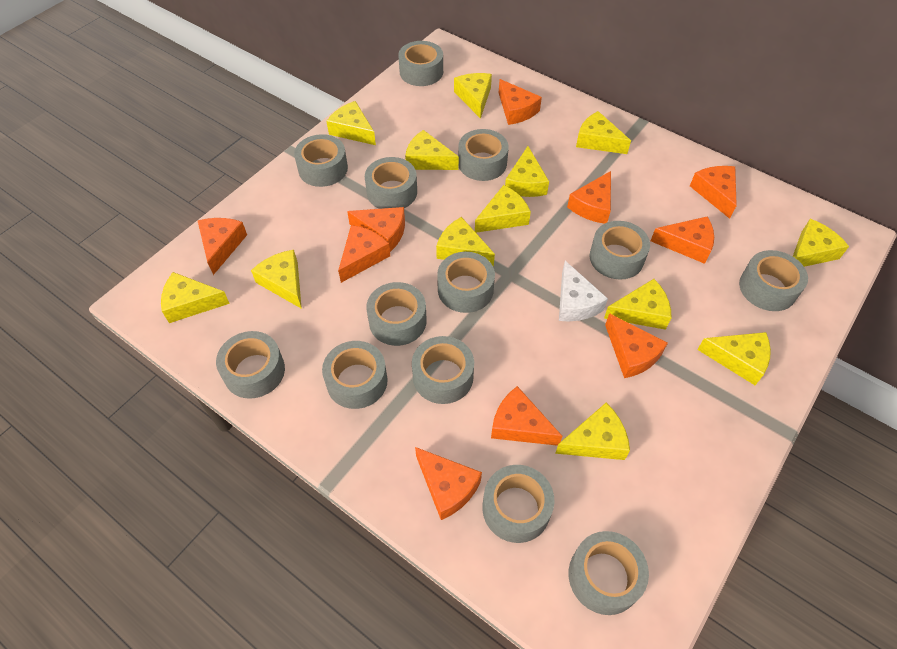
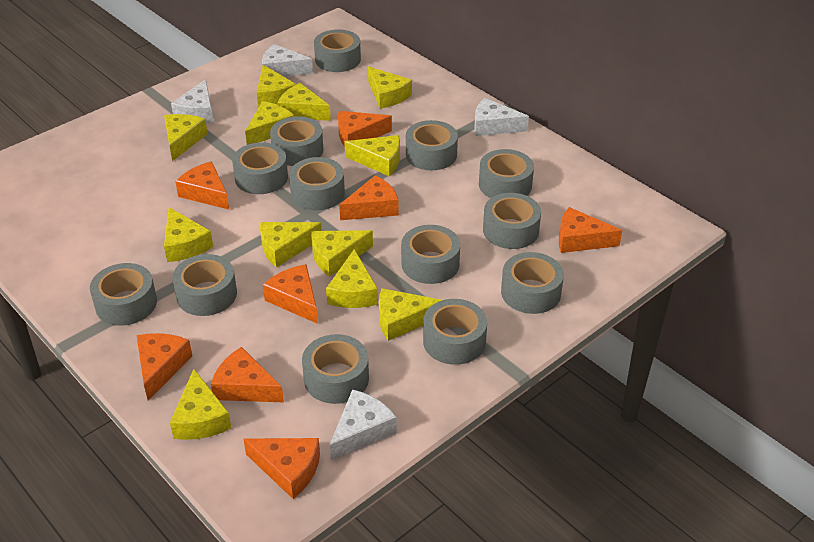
orange cheese: [197,218,247,275] [338,225,390,283] [347,207,405,252] [415,447,482,520] [491,386,562,446] [499,79,542,125] [567,171,611,224] [605,313,668,378] [651,216,714,264] [690,166,737,219] = 10 -> [136,333,192,400] [175,161,229,210] [211,347,284,402] [243,438,320,499] [263,264,318,324] [338,111,392,146] [339,175,399,220] [559,207,622,253] = 8
white cheese: [559,261,608,321] = 1 -> [171,79,214,123] [262,44,313,77] [330,389,397,461] [474,98,529,136] = 4
yellow cheese: [161,272,230,323] [251,250,302,309] [326,101,376,145] [405,130,459,170] [436,217,495,266] [454,73,492,119] [475,185,531,233] [505,146,549,197] [555,403,630,460] [576,111,631,154] [604,279,672,330] [697,332,771,385] [793,219,849,267] = 13 -> [164,114,208,161] [164,207,213,262] [170,369,231,440] [245,101,294,145] [257,65,296,108] [260,222,322,268] [278,83,331,121] [311,230,373,277] [326,249,378,308] [345,135,400,176] [368,67,412,109] [379,288,442,341] = 12

